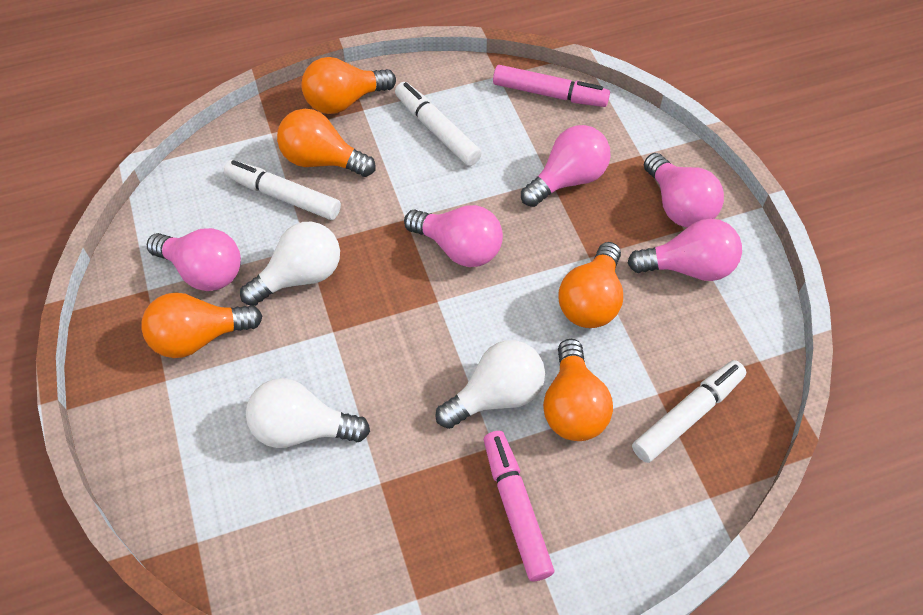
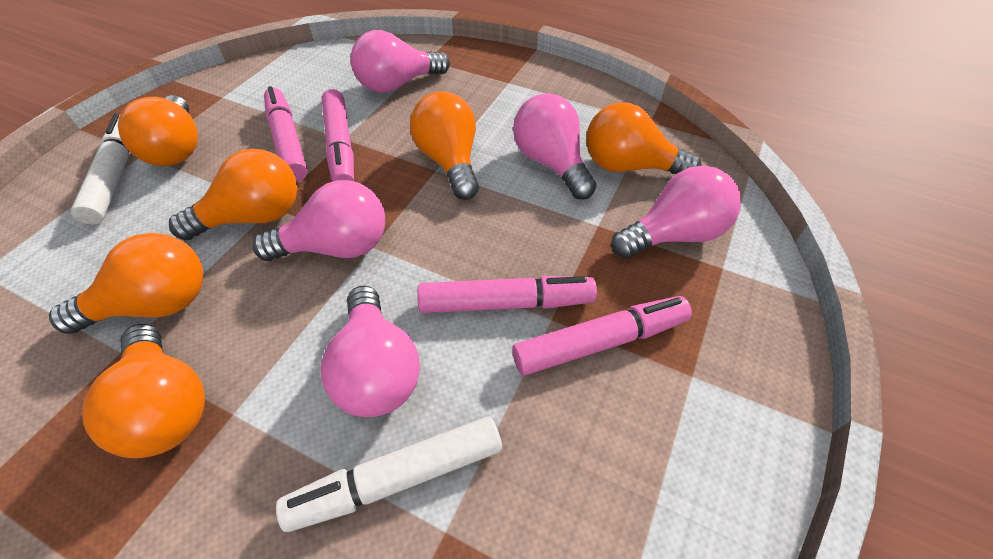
orange light bulb: [141,292,262,358] [277,109,376,177] [301,57,396,114] [543,339,613,441] [558,242,623,328] = 5 -> [49,233,203,334] [82,324,205,458] [118,95,198,166] [169,149,297,240] [410,91,479,200] [586,102,702,174] = 6
pink marker: [484,431,554,581] [493,65,610,107] = 2 -> [264,86,308,182] [322,89,354,182] [417,276,597,313] [512,296,692,376] = 4
white light bulb: [240,222,340,306] [246,378,370,448] [435,340,545,429] = 3 -> none = 0
white marker: [224,160,341,220] [395,82,482,166] [632,360,746,463] = 3 -> [71,114,131,224] [276,417,502,532] = 2

